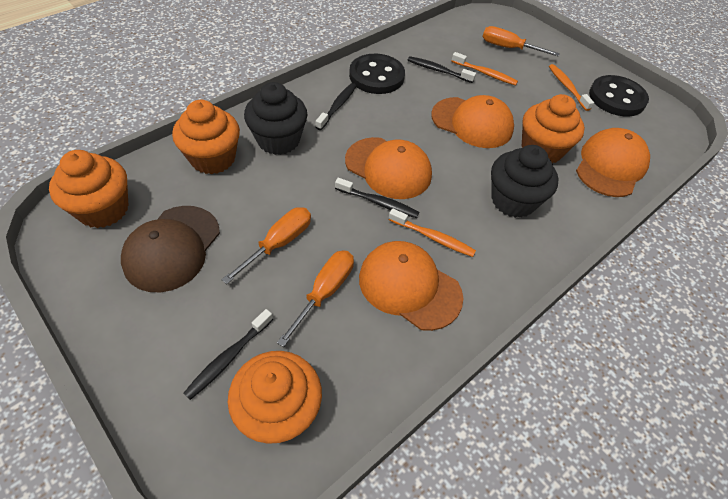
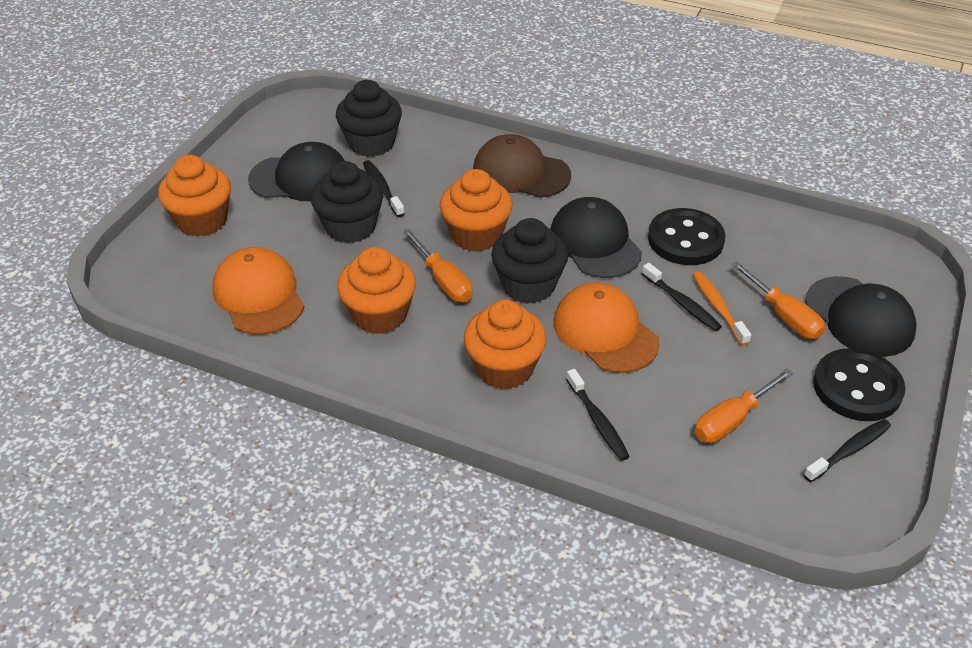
black cap: none = 0 -> [248,142,345,201] [551,197,642,278] [805,276,917,357] = 3
black cupcake: [244,82,308,155] [491,145,559,218] = 2 -> [311,161,383,243] [336,80,402,157] [491,218,568,304] = 3
orange cap: [345,137,432,199] [359,241,463,331] [431,95,514,148] [576,128,650,197] = 4 -> [212,247,304,335] [554,282,660,373] = 2
orange toothbrush: [388,209,476,257] [451,52,518,86] [549,64,594,111] = 3 -> [693,271,751,345] = 1

